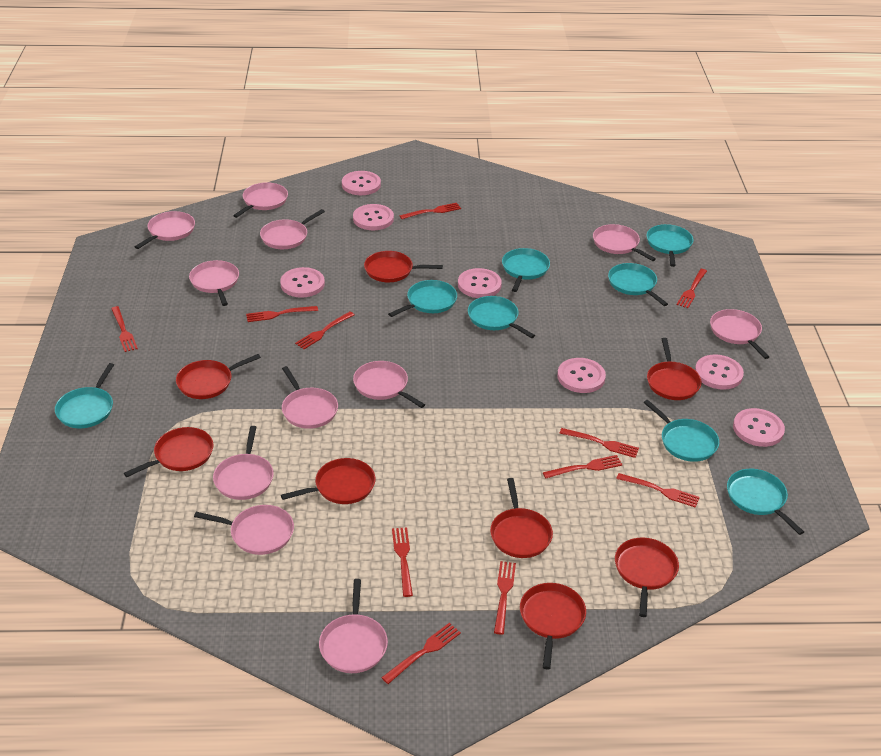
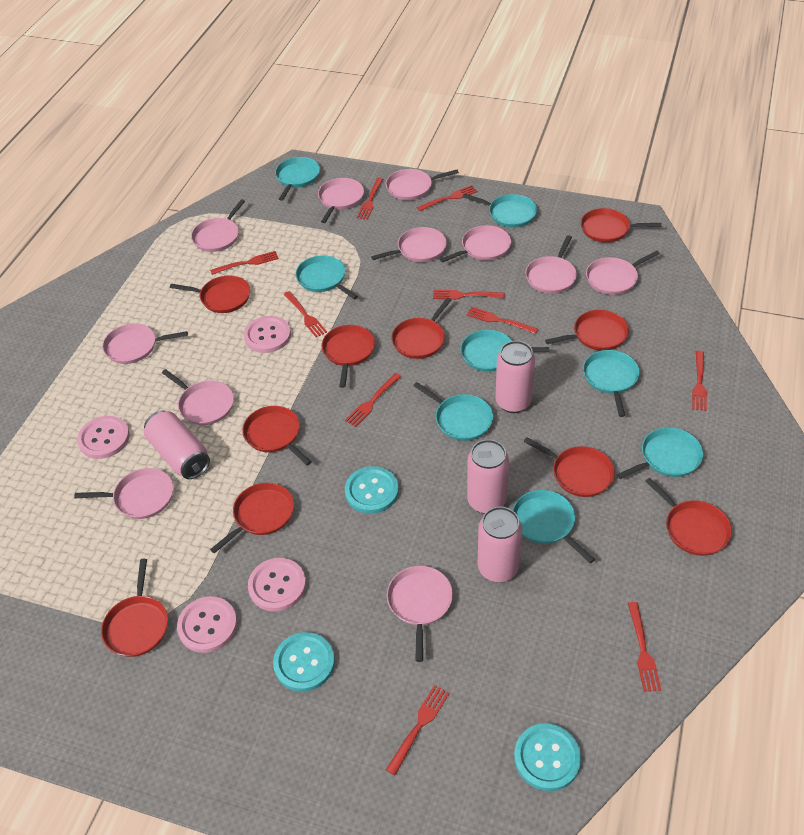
pink button: [280,267,325,298] [342,171,381,195] [353,204,394,230] [458,268,502,298] [557,358,606,393] [695,354,744,390] [733,408,785,447] = 7 -> [77,416,130,459] [177,596,237,653] [244,316,291,353] [248,558,306,612] = 4
pink can: none = 0 -> [144,411,210,479] [467,439,509,514] [478,506,522,582] [495,341,535,413] = 4
red fork: [111,306,138,352] [246,306,318,322] [295,312,354,349] [381,623,461,684] [392,527,413,597] [400,203,461,219] [494,561,516,635] [543,455,623,479] [559,428,639,458] [616,473,700,508] [677,269,707,308] = 11 -> [210,251,279,275] [284,291,327,337] [345,373,402,427] [357,178,383,220] [386,685,449,775] [417,185,477,211] [433,290,505,300] [466,307,538,334] [628,602,661,692] [692,351,707,411] = 10
red pan: [124,427,214,477] [176,354,261,399] [281,458,376,504] [364,251,443,282] [490,478,553,558] [520,583,586,670] [615,538,679,617] [647,338,702,400] = 8 -> [101,559,168,657] [170,276,250,313] [210,483,294,553] [242,406,311,465] [322,325,375,388] [391,298,451,359] [524,437,615,497] [545,310,629,351] [581,208,661,243] [645,478,732,556] = 10
turquoise button: none = 0 -> [273,632,335,692] [345,466,399,514] [514,723,581,791] = 3

